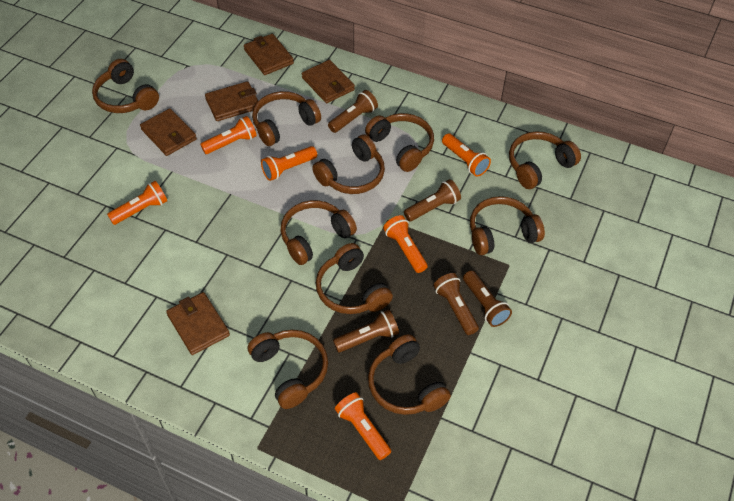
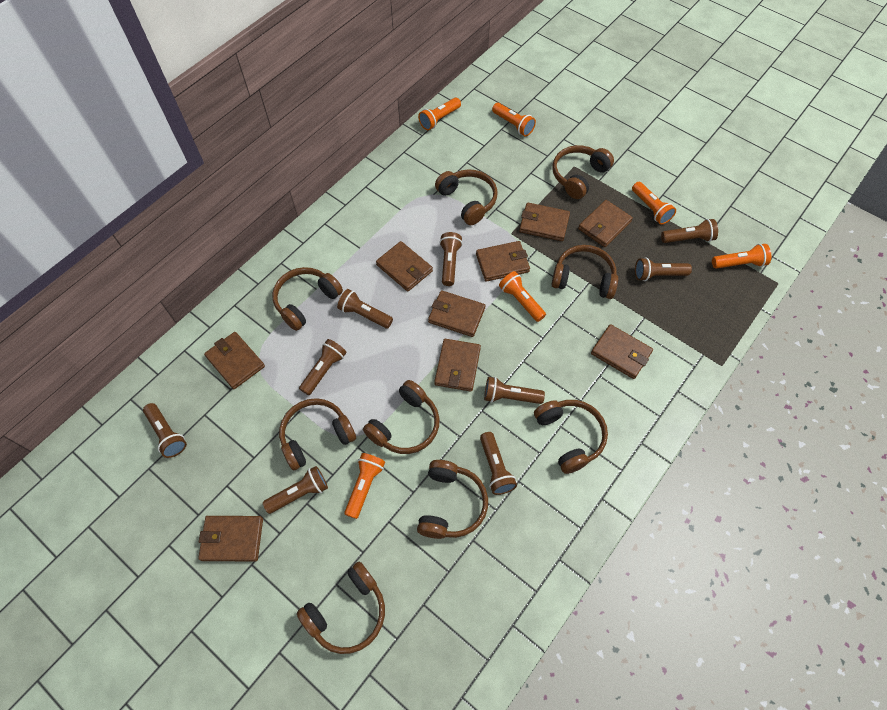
brown flashlight: [328,90,378,133] [333,309,399,352] [404,179,461,221] [433,273,479,335] [463,270,512,327] = 5 -> [143,403,187,458] [263,466,328,514] [299,339,347,395] [337,289,393,328] [439,232,463,286] [480,432,517,495] [484,377,545,404] [635,257,692,281] [661,219,718,243] = 9
brown headphones: [92,59,159,113] [248,330,328,409] [252,91,321,146] [281,200,357,265] [312,134,385,194] [316,243,393,314] [365,113,434,172] [368,334,451,415] [470,196,545,255] [509,131,581,189] = 10 -> [272,267,343,331] [279,398,356,470] [297,562,385,654] [363,380,439,454] [417,460,488,539] [435,169,497,225] [534,400,608,474] [551,245,618,299] [552,145,614,199] = 9
brown wallet: [140,108,197,156] [166,292,230,355] [205,81,258,121] [244,34,294,75] [302,60,355,103] = 5 -> [198,516,263,562] [204,332,265,389] [376,241,433,292] [428,290,485,337] [434,339,481,392] [476,241,530,282] [519,202,570,241] [578,200,633,247] [591,324,653,379] = 9

